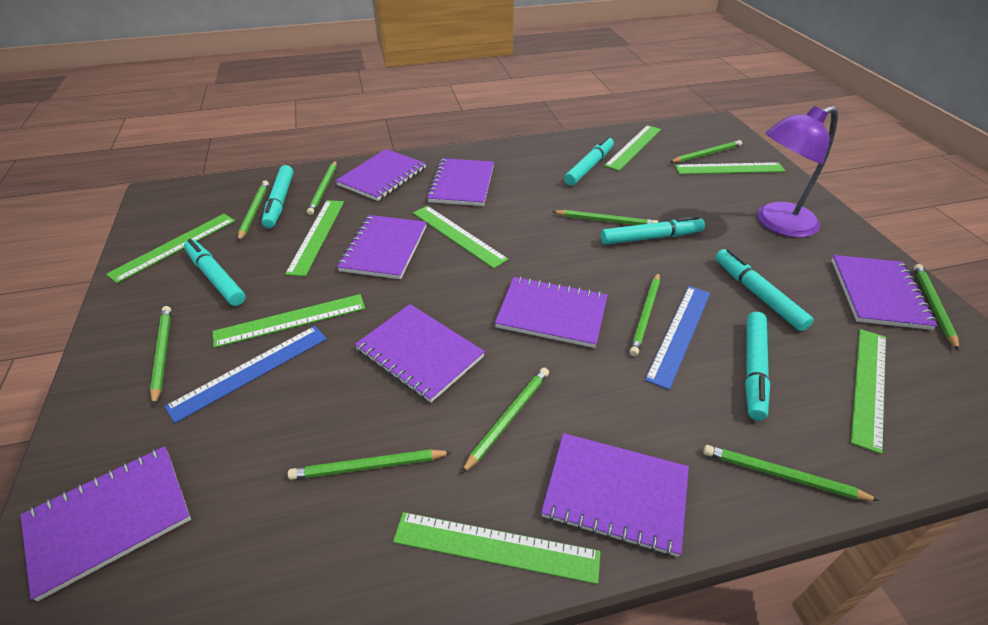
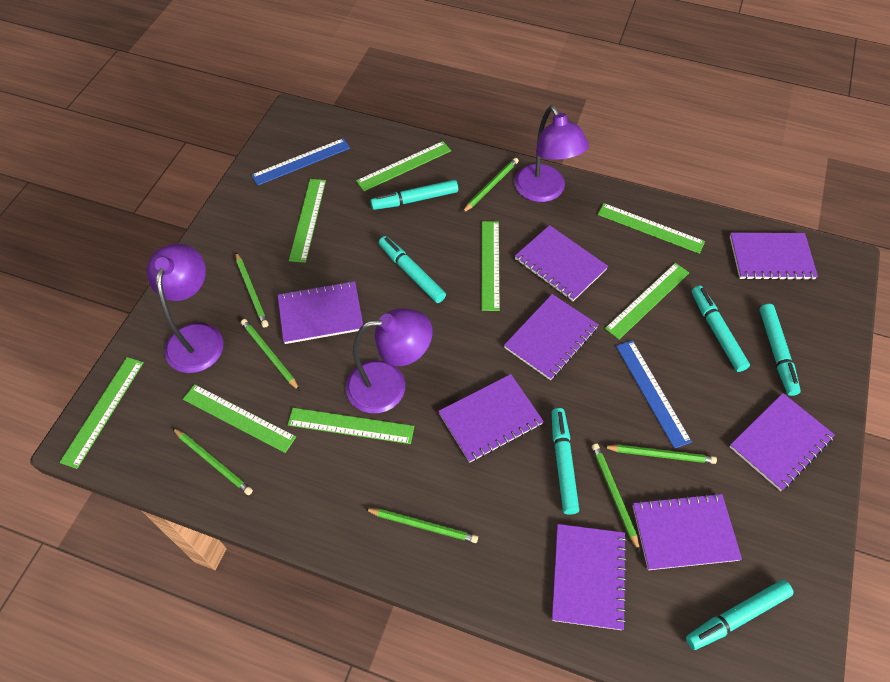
green pencil: [150,306,171,406] [238,180,269,241] [288,449,452,480] [307,161,337,215] [461,368,549,474] [552,210,658,225] [630,272,660,356] [670,140,742,163] [703,445,880,501] [914,264,959,351] = 10 -> [173,428,253,495] [236,253,268,327] [241,319,300,391] [365,508,478,543] [462,158,519,213] [592,444,640,552] [603,445,717,464] = 7
purple lamp: [757,106,838,238] = 1 -> [147,243,224,373] [346,308,433,413] [514,106,589,202] = 3

